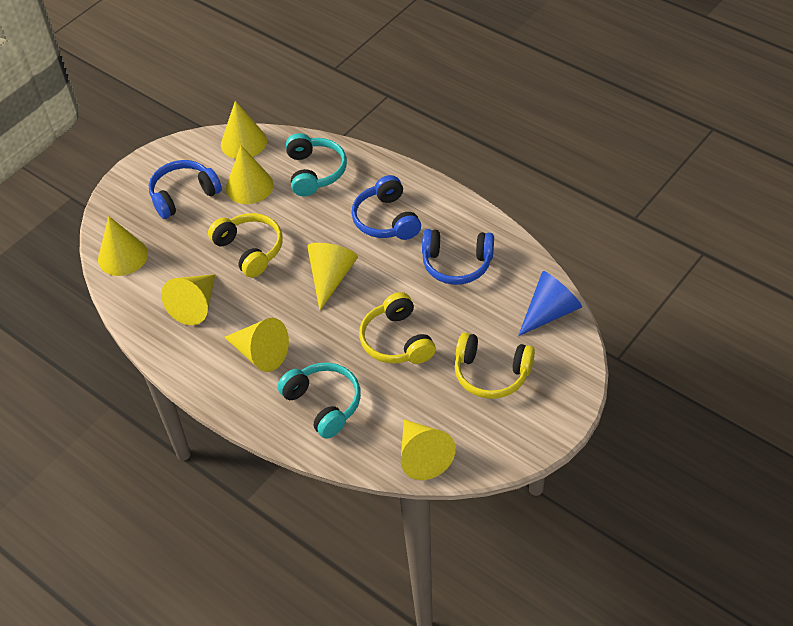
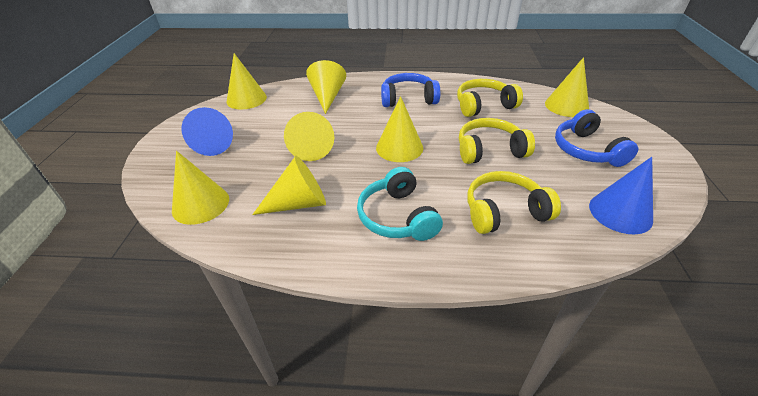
blue cone: [518,271,582,336] = 1 -> [182,107,233,156] [589,157,653,235] = 2
blue headphones: [149,160,222,219] [352,175,421,240] [422,229,494,285] = 3 -> [381,73,440,107] [555,109,638,167] = 2
turquoise headphones: [277,362,361,439] [286,133,347,196] = 2 -> [357,167,443,241] = 1

